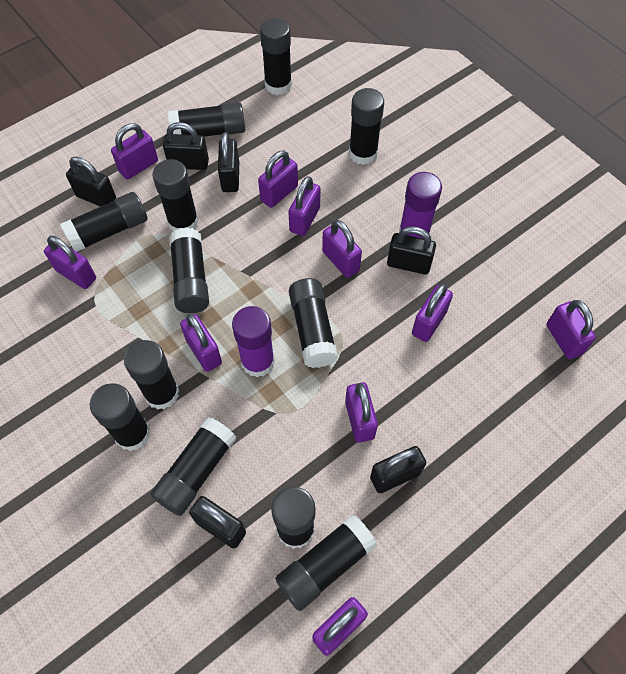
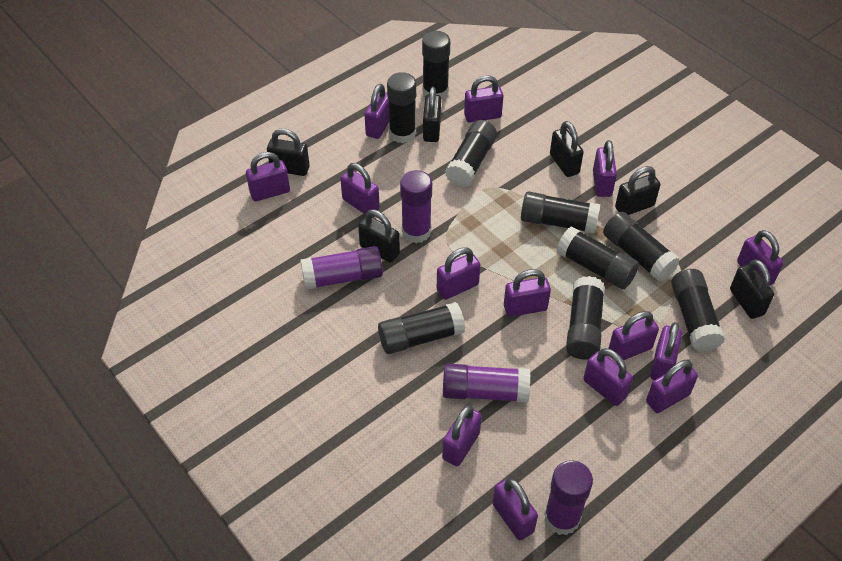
black glue stick: [60,192,148,252] [90,383,151,451] [124,340,179,410] [151,417,237,516] [153,159,199,232] [168,102,245,137] [169,228,209,313] [260,18,292,95] [271,487,315,549] [275,515,377,611] [289,278,338,368] [349,88,384,165] = 12 -> [378,302,465,354] [387,72,416,143] [422,31,450,99] [445,120,497,187] [521,192,600,234] [556,227,639,289] [566,276,605,360] [603,212,680,281] [671,269,725,352] = 9
purple glue stick: [232,306,275,377] [399,172,442,239] = 2 -> [300,246,383,290] [400,170,432,243] [443,364,530,403] [544,460,593,535] = 4
purple padlock: [44,236,96,289] [111,123,158,180] [180,314,222,372] [258,150,298,208] [288,176,320,236] [313,597,368,656] [322,220,362,278] [345,382,378,443] [412,284,453,342] [546,300,596,359] = 10 -> [246,152,290,201] [340,163,380,215] [364,84,389,139] [437,247,480,300] [442,405,482,466] [464,76,503,122] [493,478,538,540] [504,269,551,317] [583,348,633,406] [593,140,617,197] [608,311,659,360] [646,360,698,413] [650,322,682,380] [737,230,783,286] = 14

